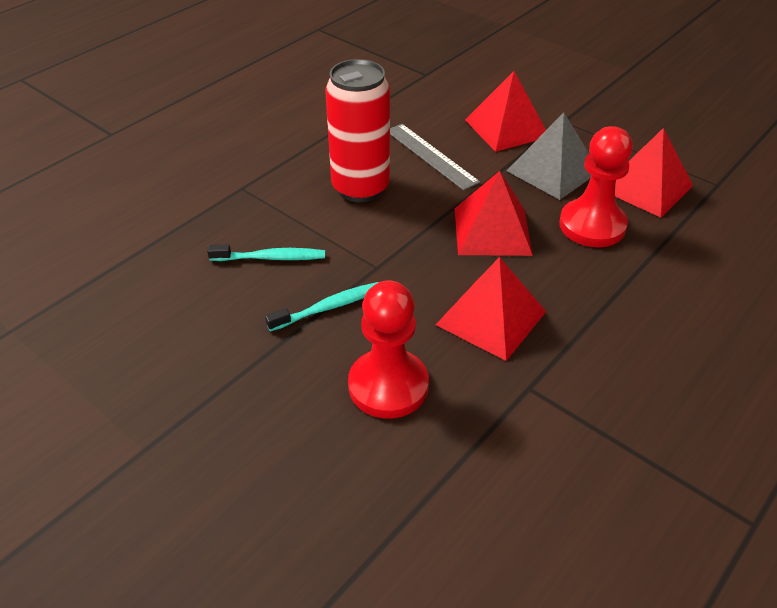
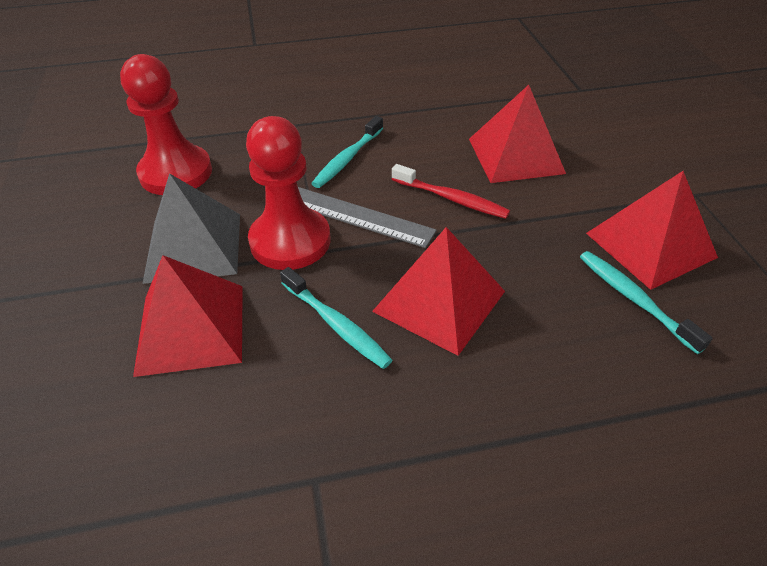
red can: [325,59,390,202] = 1 -> none = 0
red toothbrush: none = 0 -> [392,164,510,219] = 1
turquoise toothbrush: [207,245,325,261] [265,282,379,332] = 2 -> [280,267,392,369] [311,116,383,188] [580,251,713,354] = 3

